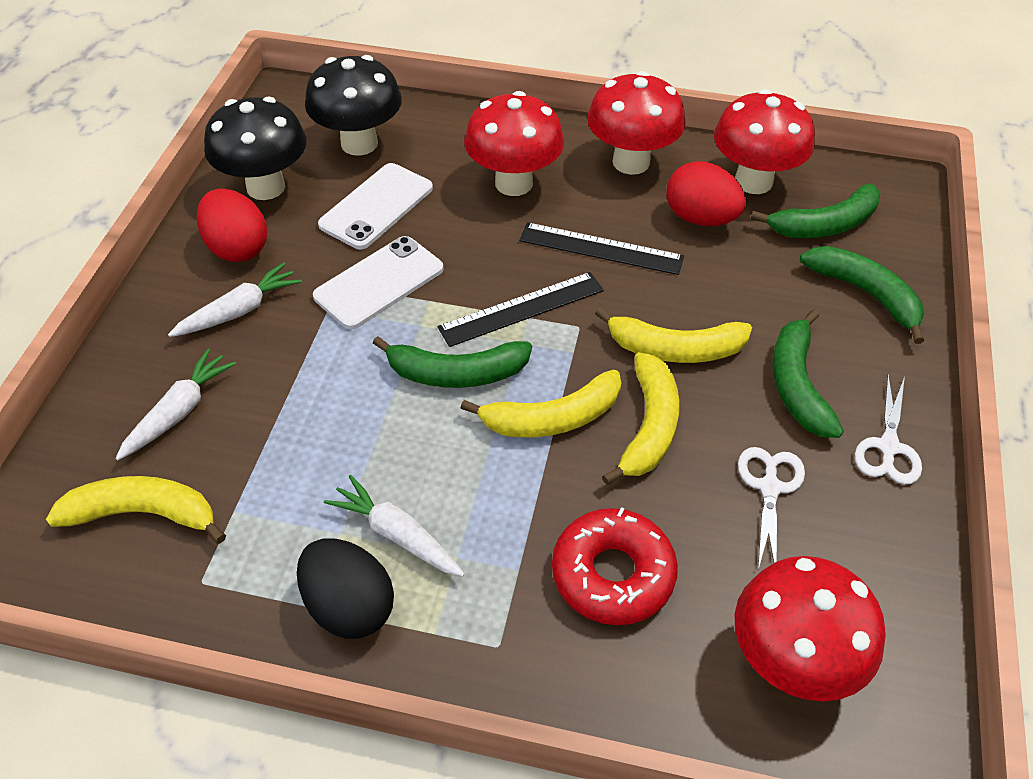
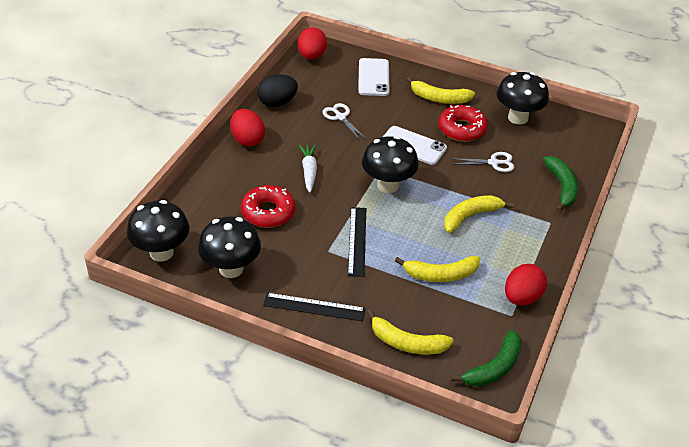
black mushroom: [204,96,307,200] [305,55,402,156] = 2 -> [127,200,189,262] [198,216,261,278] [362,136,419,193] [497,72,549,125] = 4
green banana: [373,336,532,388] [750,184,880,238] [773,309,844,438] [800,246,924,344] = 4 -> [450,329,522,387] [543,156,578,212] = 2
red donut: [552,507,678,625] = 1 -> [241,185,296,228] [438,105,488,142] = 2
red egg: [197,188,267,262] [666,161,746,226] = 2 -> [230,109,265,147] [297,27,327,60] [505,264,547,306] = 3
red mushroom: [464,91,564,196] [587,71,686,175] [714,89,815,194] [735,556,886,702] = 4 -> none = 0
white carrot: [115,349,236,461] [168,262,302,337] [324,475,465,577] = 3 -> [299,144,317,193] = 1

